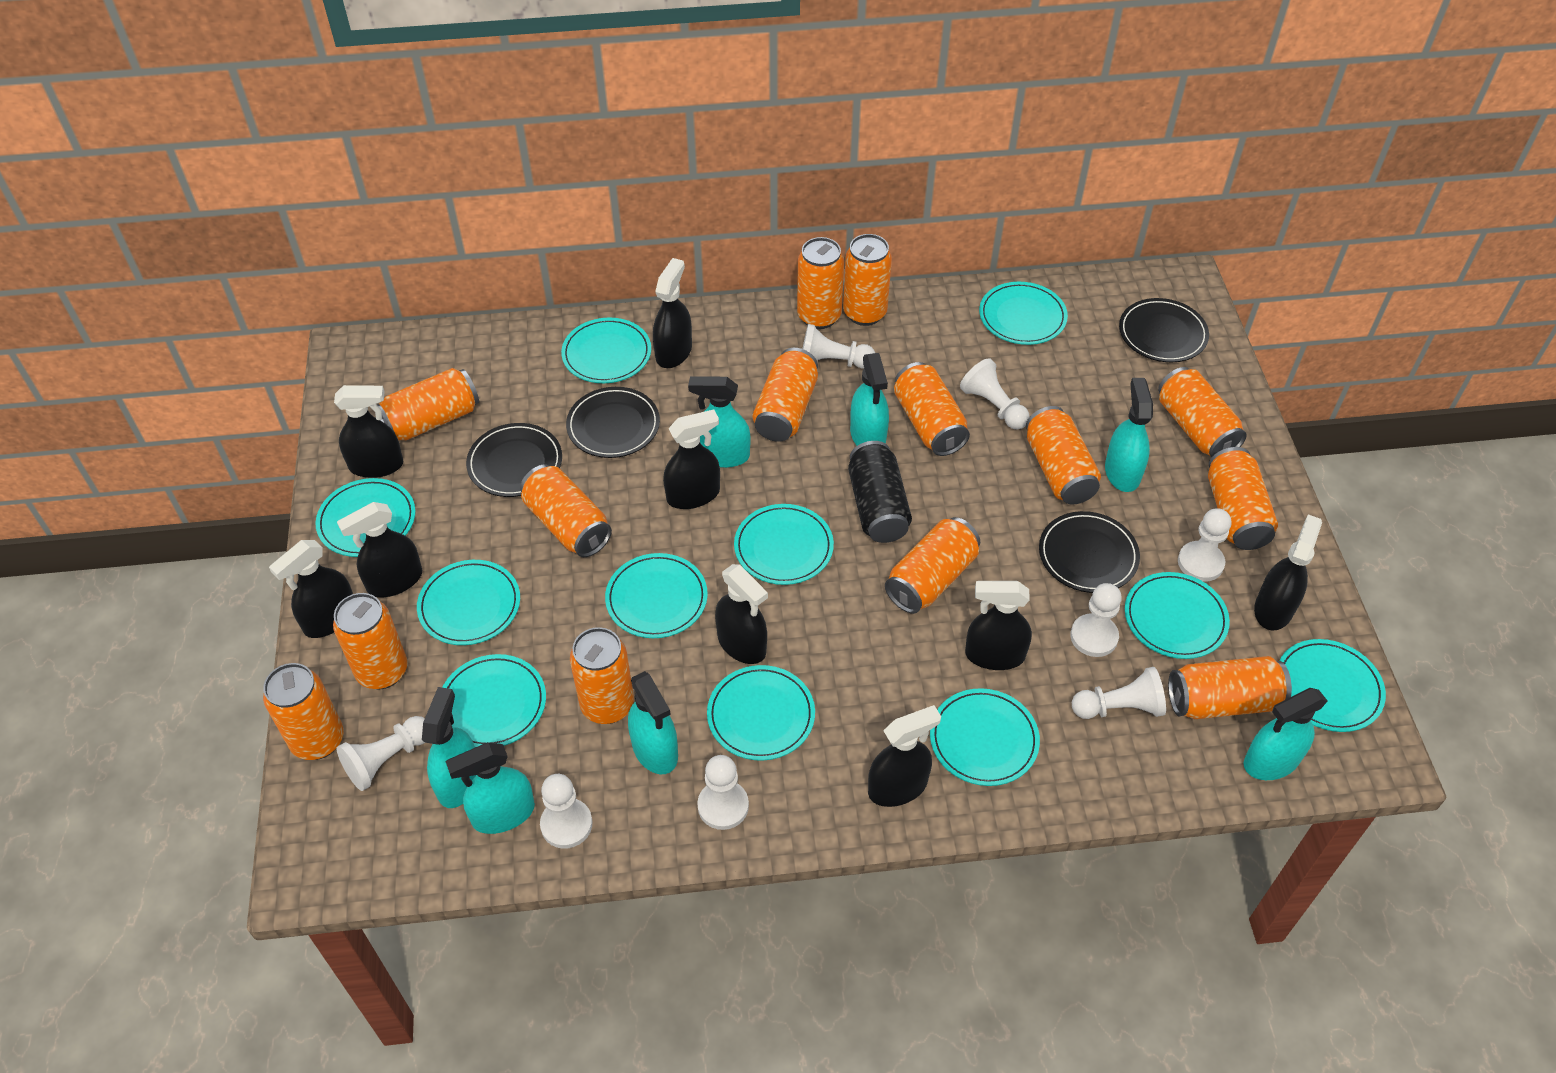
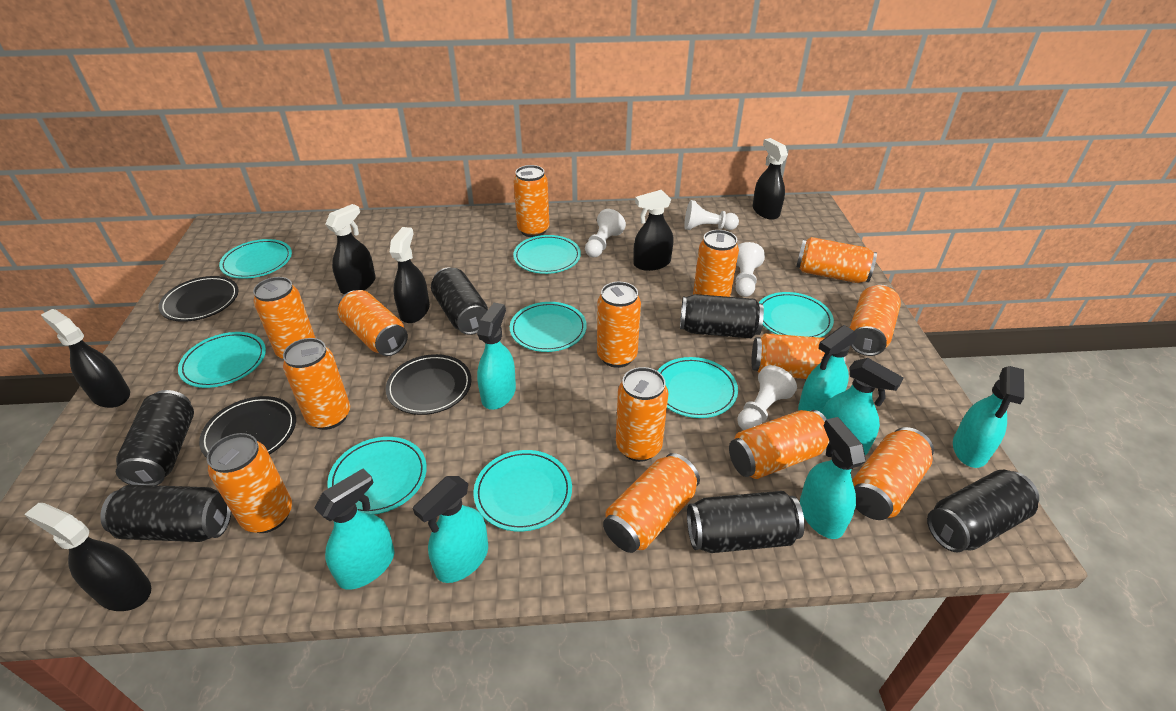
black can: [848,441,912,543] = 1 -> [100,485,231,542] [116,390,194,485] [431,267,488,335] [680,294,764,338] [687,491,805,553] [927,470,1039,552] = 6
black plate: [466,423,562,497] [566,387,660,458] [1039,511,1140,593] [1119,298,1209,362] = 4 -> [159,276,239,322] [199,396,296,458] [386,354,472,415] = 3
black spray bottle: [269,540,353,638] [334,385,404,478] [337,502,422,597] [653,258,692,368] [663,409,720,509] [715,564,768,664] [868,705,941,807] [965,581,1032,670] [1254,514,1322,630] = 9 -> [24,503,151,611] [41,309,130,408] [325,204,376,294] [390,227,430,323] [633,190,674,271] [753,138,788,220] = 6
turquoise plate: [316,478,416,557] [417,560,520,645] [442,654,546,747] [561,318,651,383] [605,553,708,638] [707,665,815,761] [734,504,834,585] [930,688,1040,786] [979,282,1068,345] [1125,572,1230,659] [1279,639,1386,732] = 11 -> [178,332,266,388] [219,239,292,279] [327,437,427,515] [474,450,572,532] [510,302,587,352] [513,235,581,274] [657,357,738,418] [759,292,834,337] = 8
white pawn: [337,716,425,791] [540,774,592,849] [697,755,749,830] [802,324,875,369] [960,358,1030,430] [1070,583,1122,657] [1072,667,1166,719] [1178,508,1231,582] = 8 -> [585,209,626,257] [684,200,739,230] [735,242,765,297] [737,365,797,430] = 4

